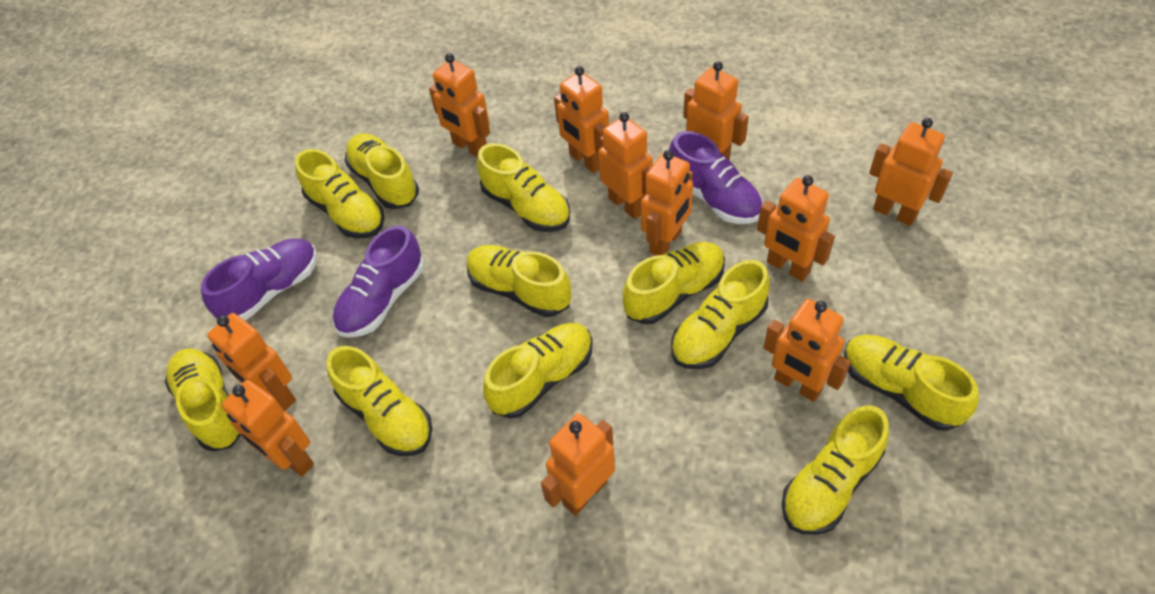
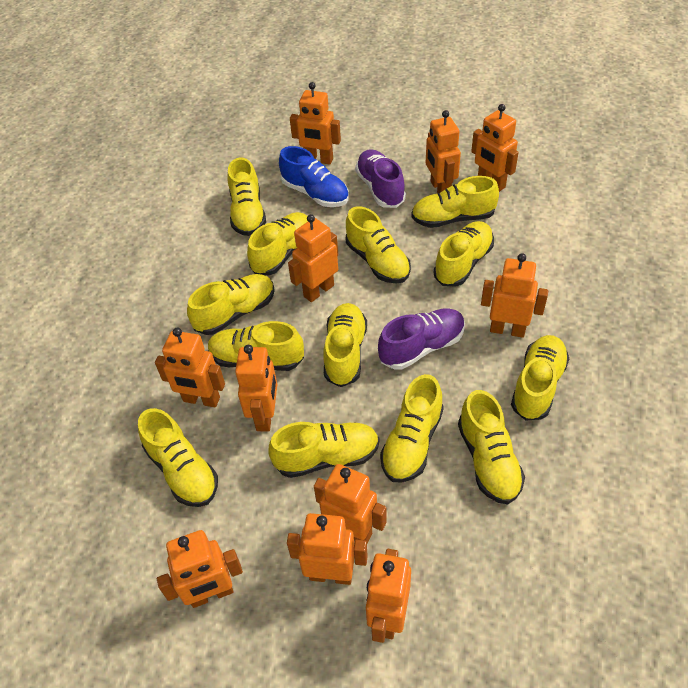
blue shoe: none = 0 -> [279,146,349,207] = 1
purple shoe: [201,239,318,321] [333,225,424,338] [669,131,762,224] = 3 -> [355,149,406,208] [378,308,465,370] = 2
yellow shoe: [165,349,241,451] [295,149,385,239] [327,346,432,456] [345,133,419,209] [467,245,571,317] [477,143,570,232] [483,323,593,419] [622,242,725,324] [671,260,770,369] [782,406,889,535] [844,334,979,431] = 11 -> [138,408,218,507] [187,274,275,335] [208,321,304,371] [227,158,266,236] [247,212,308,276] [268,422,379,478] [323,303,367,387] [346,206,411,284] [380,374,444,482] [411,176,499,228] [434,221,494,287] [458,390,525,504] [511,335,569,421] = 13

